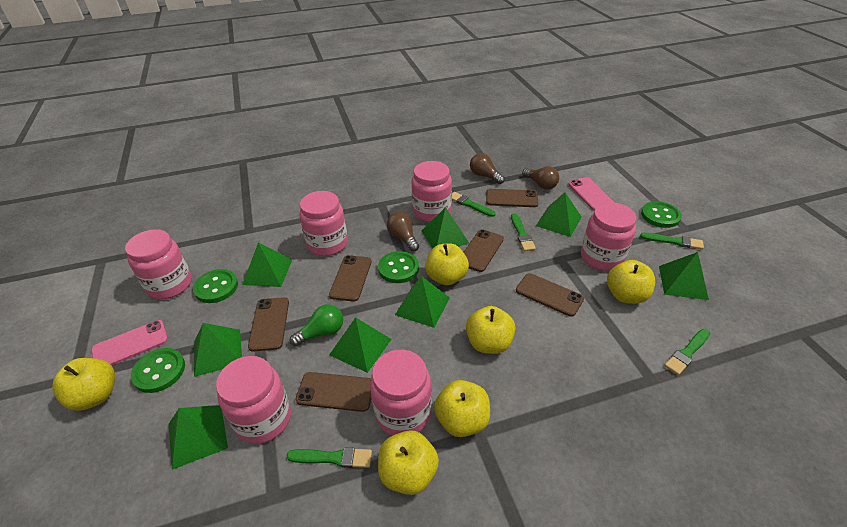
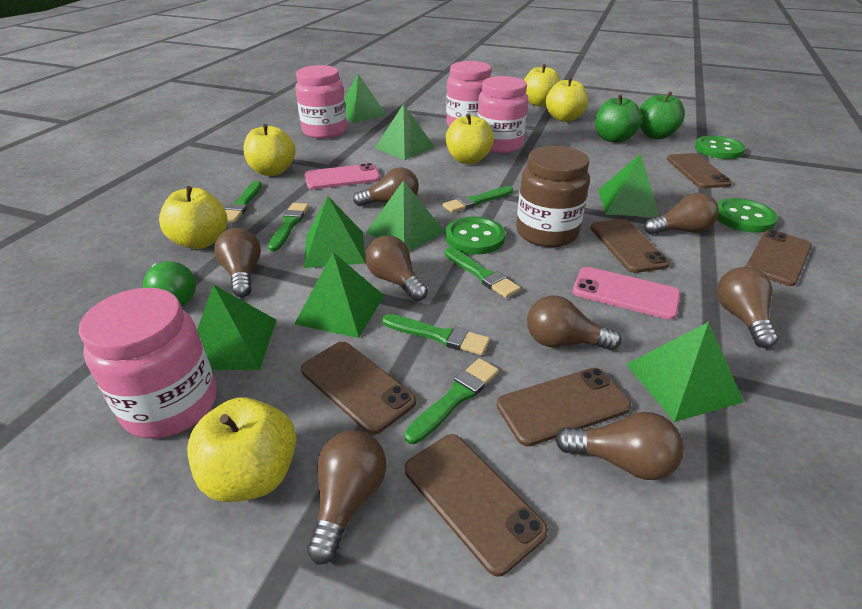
brown jar: none = 0 -> [516,146,590,247] = 1
brown light bulb: [387,212,419,252] [470,153,505,184] [522,166,559,190] = 3 -> [214,228,261,297] [307,430,386,565] [353,167,419,206] [365,235,428,301] [527,296,621,351] [555,412,684,480] [644,193,719,235] [717,267,778,348] = 8
green apple: none = 0 -> [595,94,642,143] [639,91,685,139] = 2
green brush: [287,447,372,468] [452,192,496,217] [511,213,536,251] [640,233,704,250] [664,329,710,375] = 5 -> [225,181,262,222] [268,203,309,251] [382,314,490,355] [404,358,499,444] [443,186,513,213] [445,248,520,298] = 6
green button: [131,348,185,393] [193,269,238,303] [378,251,419,283] [641,201,682,228] = 4 -> [445,216,505,255] [695,135,745,159] [717,198,778,233] = 3
pink jar: [125,229,192,300] [216,356,291,444] [299,191,348,256] [370,350,432,436] [412,161,452,222] [581,202,636,271] = 6 -> [79,288,217,438] [295,65,347,139] [446,61,491,127] [477,76,529,153] = 4

